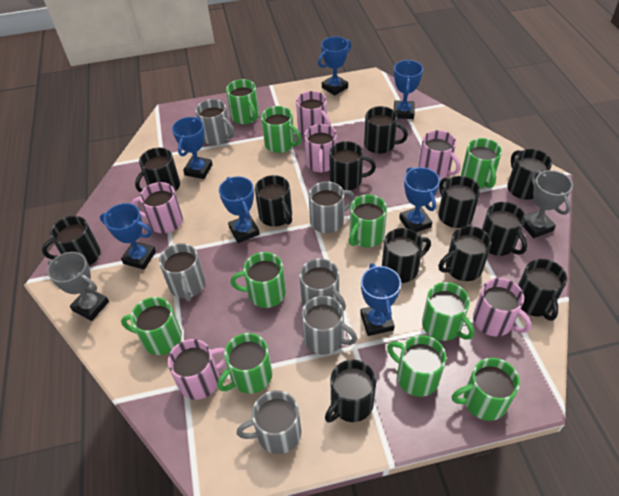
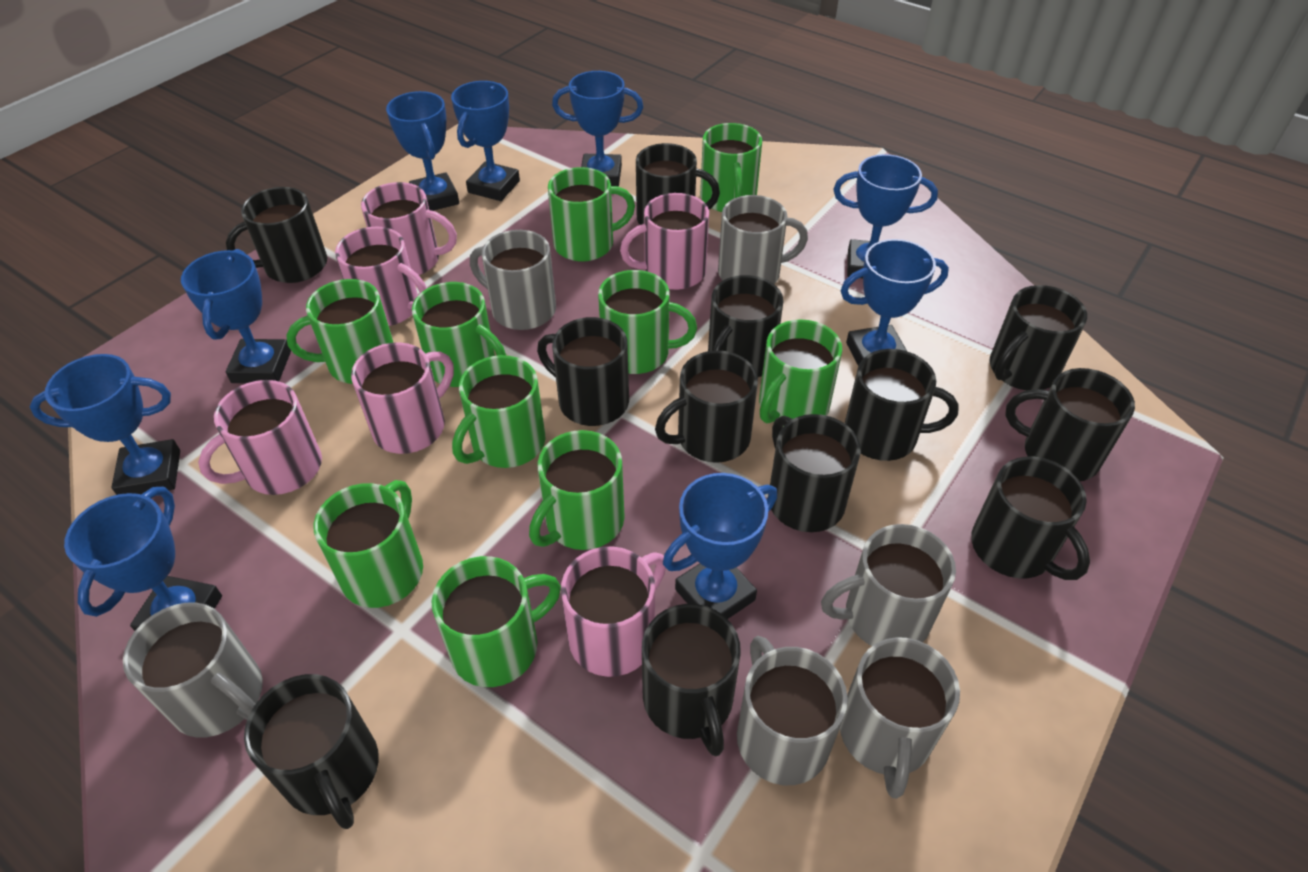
blue trophy: [100,203,156,270] [172,117,213,179] [219,176,260,243] [318,37,351,96] [360,263,401,336] [394,60,423,119] [399,167,440,232] = 7 -> [30,354,180,495] [64,487,222,631] [181,249,291,383] [386,91,459,211] [451,81,520,201] [552,71,643,187] [663,473,777,619] [833,154,938,278] [840,239,949,366] = 9
grey trophy: [47,252,109,321] [523,170,573,238] = 2 -> none = 0

